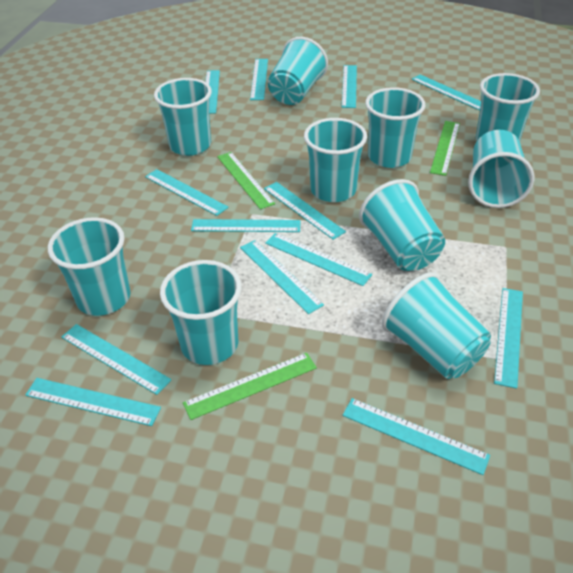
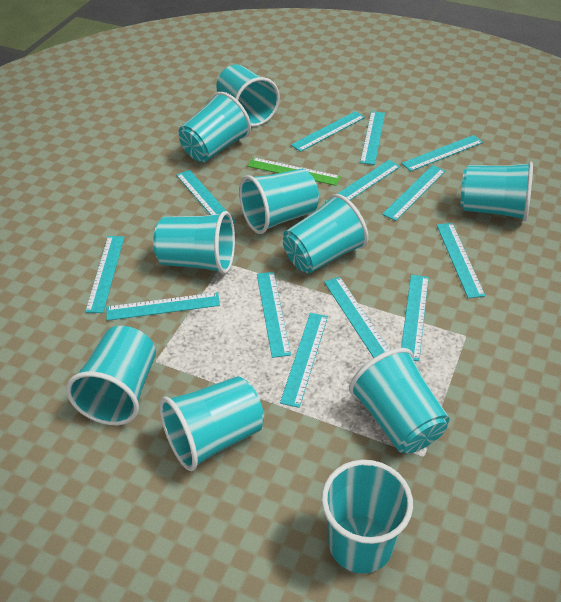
green ruler: [183,353,317,420] [217,152,275,210] [430,121,460,176] = 3 -> [247,157,341,186] = 1

